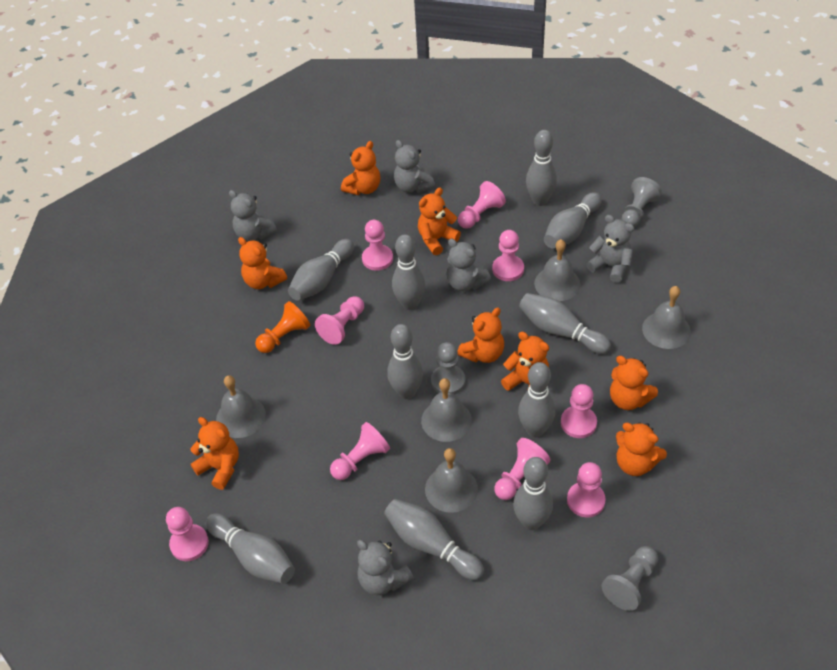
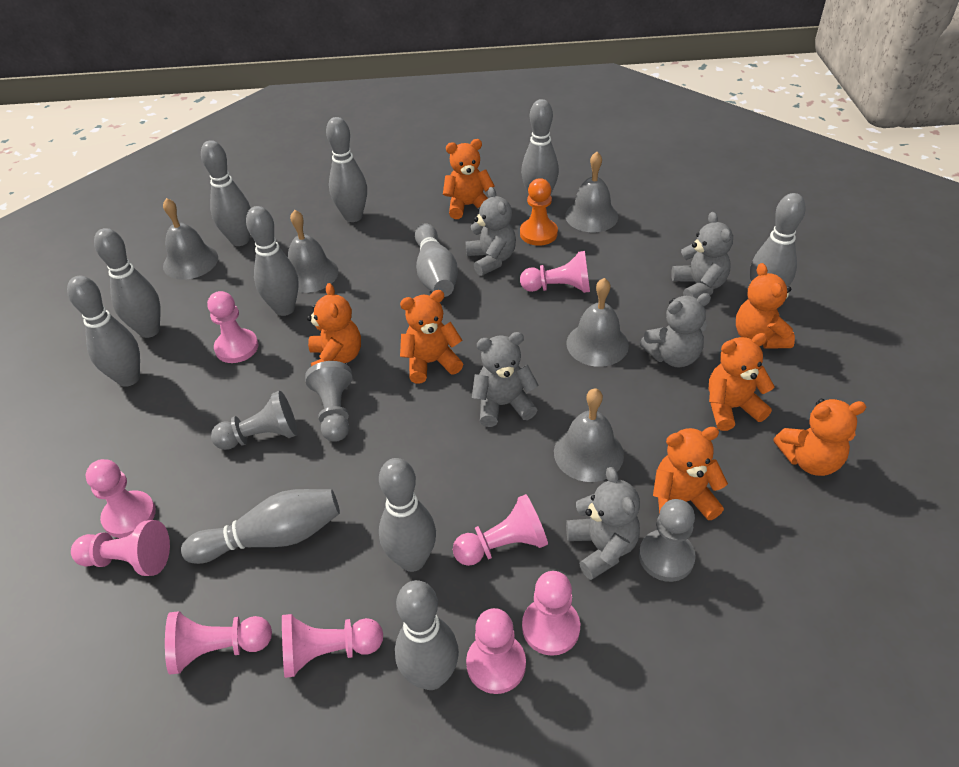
grey bowling pin: [206,513,295,584] [288,239,354,301] [384,499,484,580] [387,324,423,399] [392,234,425,310] [513,457,553,530] [518,362,555,437] [519,293,611,354] [526,130,557,206] [544,192,602,248] = 10 -> [67,276,140,387] [94,228,161,338] [181,489,340,564] [201,140,251,246] [246,206,299,316] [326,117,367,222] [379,458,436,572] [395,580,459,690] [415,223,458,297] [521,99,559,195] [750,193,806,287] = 11
orange teddy bear: [190,417,239,490] [238,237,287,289] [341,141,380,195] [418,188,461,255] [457,308,504,363] [501,332,550,391] [610,356,658,410] [616,422,667,476] = 8 -> [307,283,361,366] [400,290,463,384] [443,139,495,219] [653,427,728,520] [709,333,775,431] [736,263,795,349] [773,399,866,476] = 7

